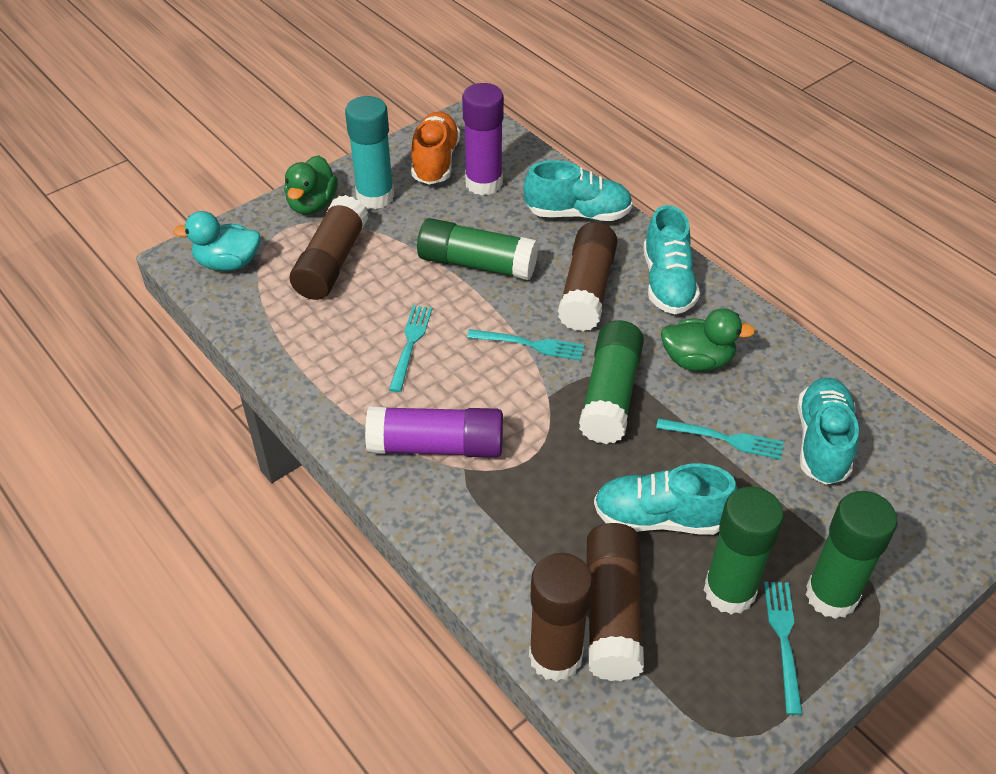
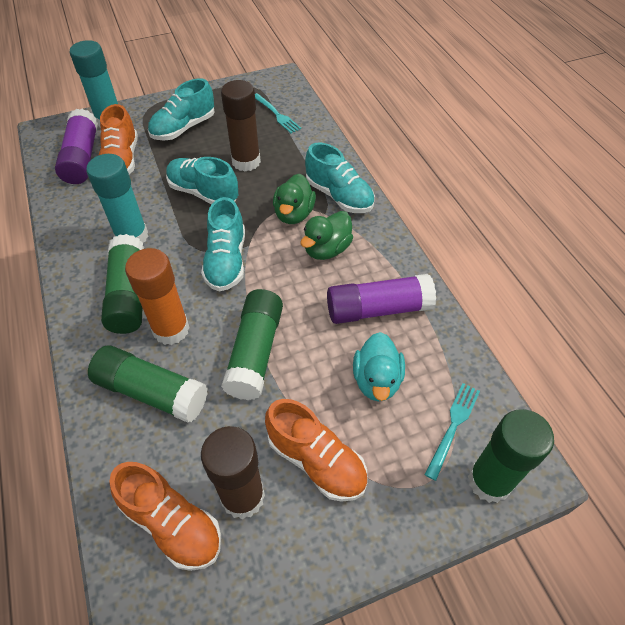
brown glue stick: [290,195,368,300] [529,553,593,682] [558,222,618,331] [587,523,644,681] = 4 -> [201,426,265,519] [221,80,261,172] = 2
orange glue stick: none = 0 -> [125,248,190,345] = 1
orange shoe: [411,112,460,185] = 1 -> [98,104,138,174] [110,462,221,571] [265,399,368,502] = 3
turquoise fork: [389,305,432,392] [467,329,584,361] [656,418,784,460] [764,582,803,715] = 4 -> [255,93,301,133] [425,383,480,481] = 2
turquoise glue stick: [345,96,394,209] = 1 -> [70,40,118,128] [86,154,148,242] = 2

